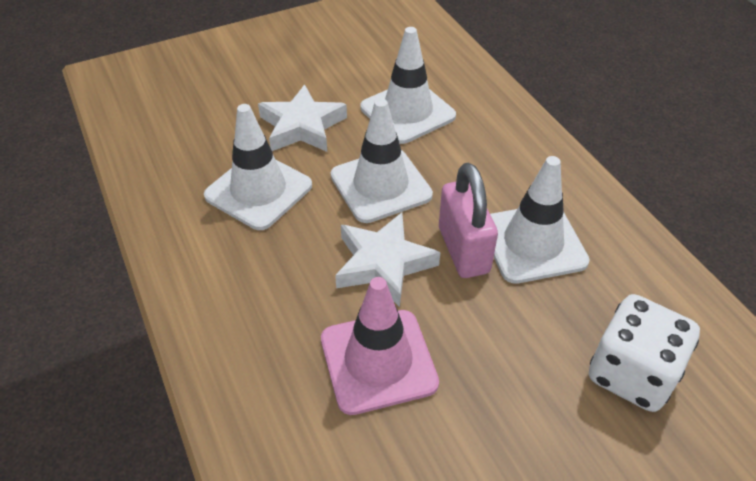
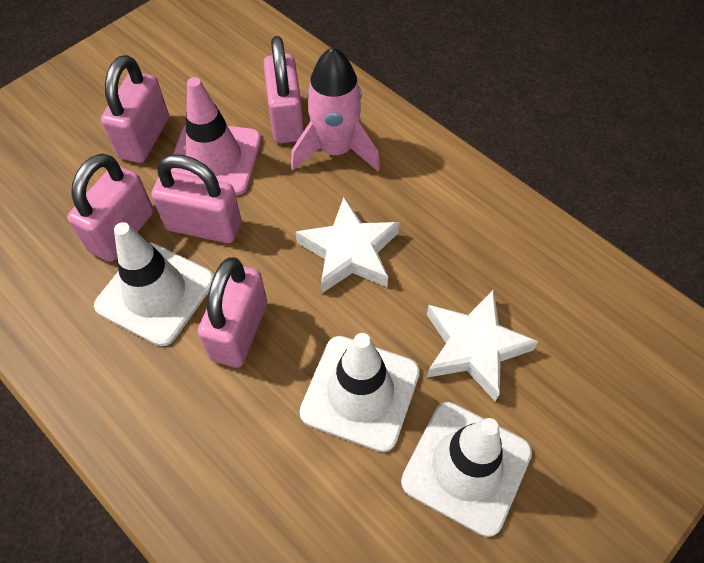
pink padlock: [439,163,498,278] = 1 -> [67,153,153,262] [101,55,169,163] [151,154,241,243] [198,257,267,368] [263,36,304,143] = 5
pink rocket: none = 0 -> [291,47,380,171] = 1
white dice: [589,294,700,412] = 1 -> none = 0
white traffic cone: [204,104,312,230] [331,98,433,223] [361,27,456,144] [490,156,590,284] = 4 -> [94,222,214,346] [299,333,420,452] [401,402,532,537] = 3

